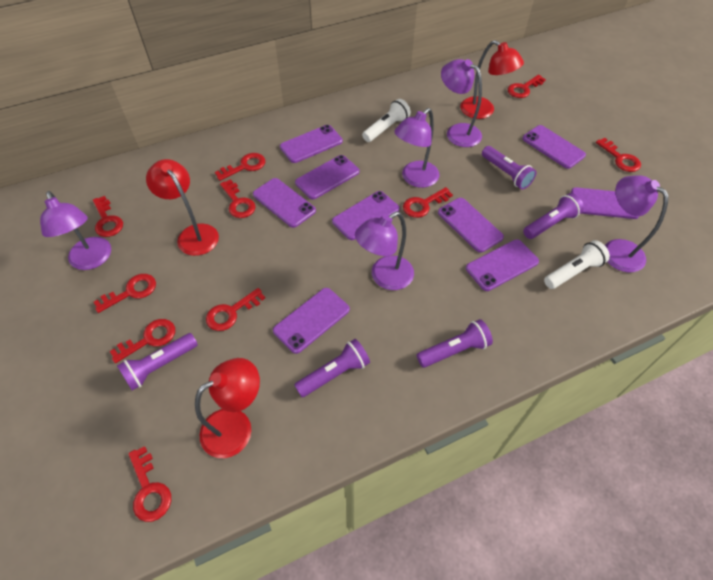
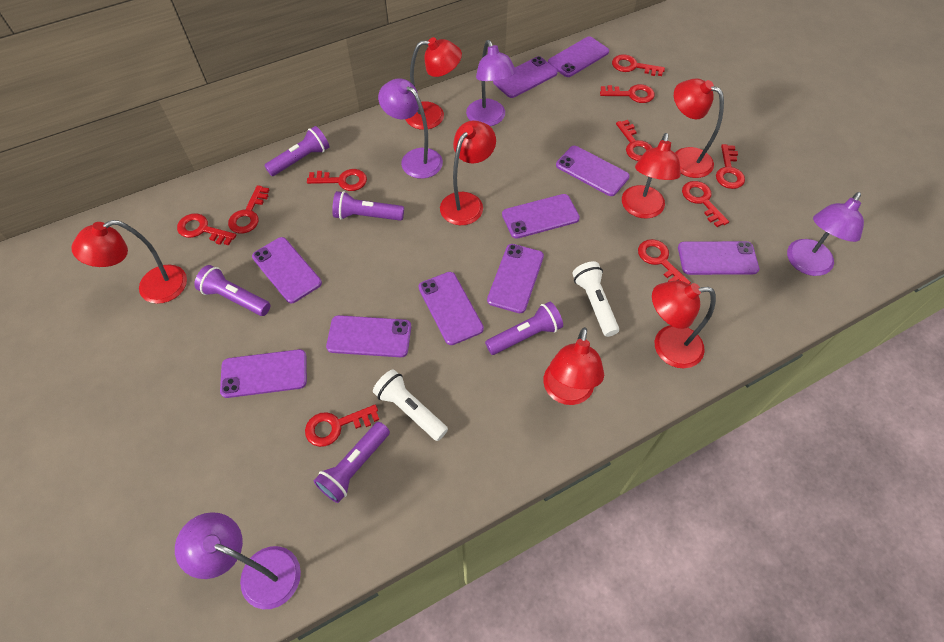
purple lamp: [40,191,111,270] [355,212,414,290] [394,108,439,188] [441,59,482,147] [605,175,669,272] = 5 -> [175,512,301,609] [378,78,443,179] [466,40,516,126] [787,192,864,276] = 4
purple phone: [253,178,316,228] [273,288,350,354] [280,125,343,163] [295,155,360,200] [332,191,400,240] [438,198,504,253] [466,239,539,291] [523,125,586,169] [571,187,639,219] = 9 -> [220,349,307,398] [252,237,322,303] [326,315,411,357] [418,272,484,345] [487,244,544,313] [493,56,558,98] [502,194,580,239] [548,36,609,77] [556,146,630,196] [678,241,759,275] = 10
red lamp: [146,159,219,256] [195,358,260,458] [460,40,524,119] = 3 -> [71,220,187,304] [405,37,462,130] [440,120,496,225] [543,327,604,405] [622,133,681,219] [652,281,716,368] [674,78,724,178] = 7

